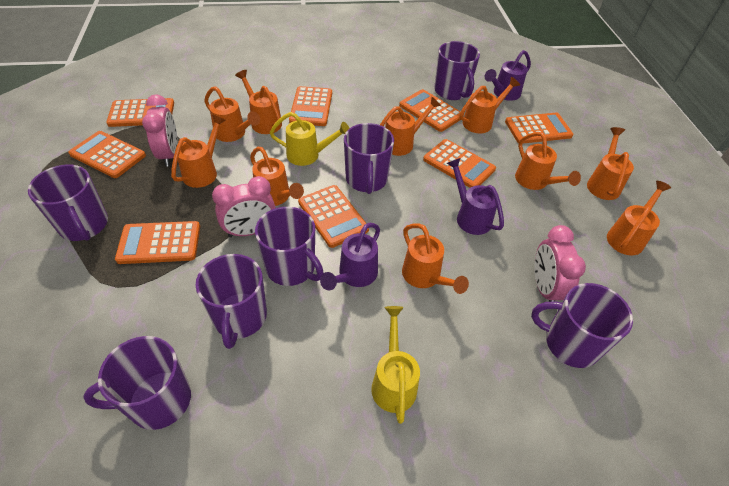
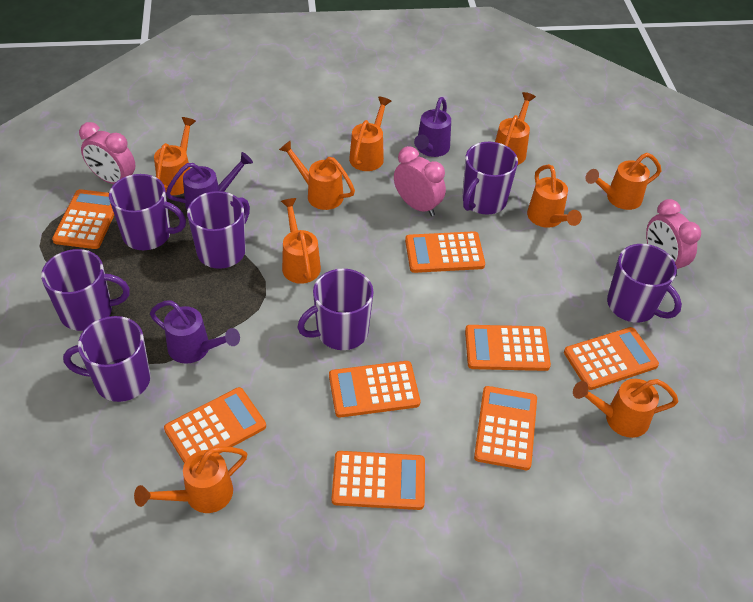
orange watering can: [171,115,226,188] [204,86,260,142] [235,70,282,134] [250,147,304,206] [380,97,441,156] [402,223,469,294] [460,77,520,133] [515,132,581,190] [587,127,634,200] [607,181,671,255] = 10 -> [134,446,247,513] [154,117,196,195] [279,140,355,210] [281,198,321,284] [349,96,391,171] [495,92,536,165] [527,164,582,228] [573,379,679,438] [585,153,661,210] = 9
yellow watering can: [270,112,349,166] [371,306,420,424] = 2 -> none = 0

